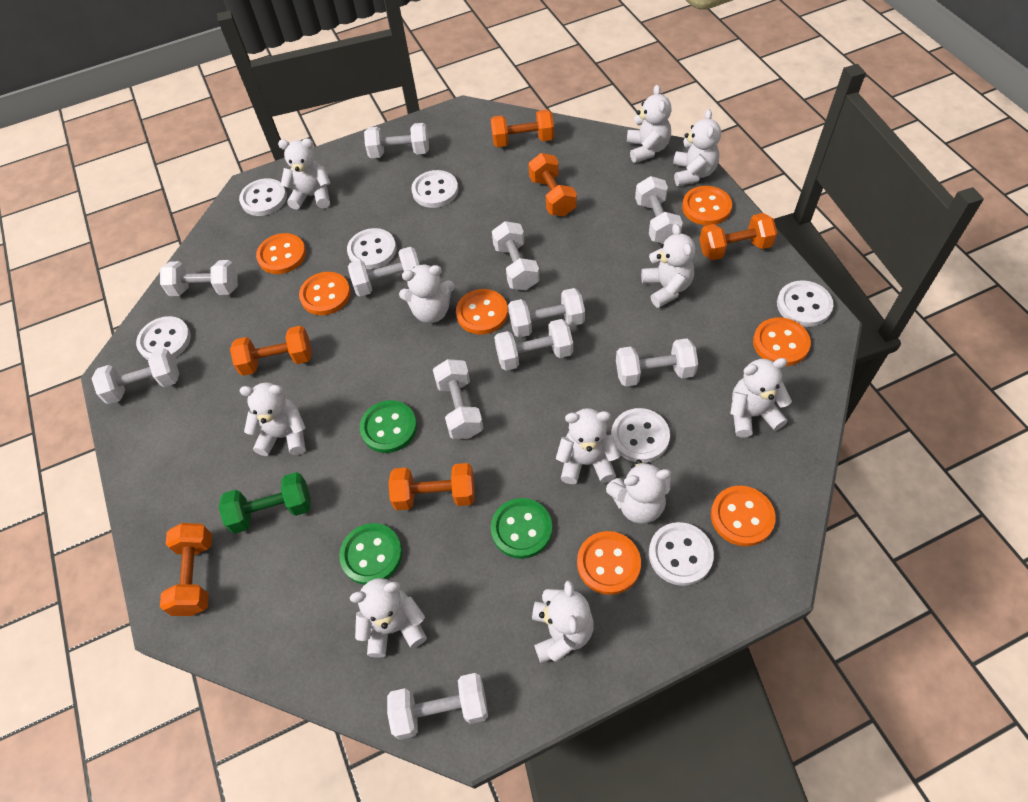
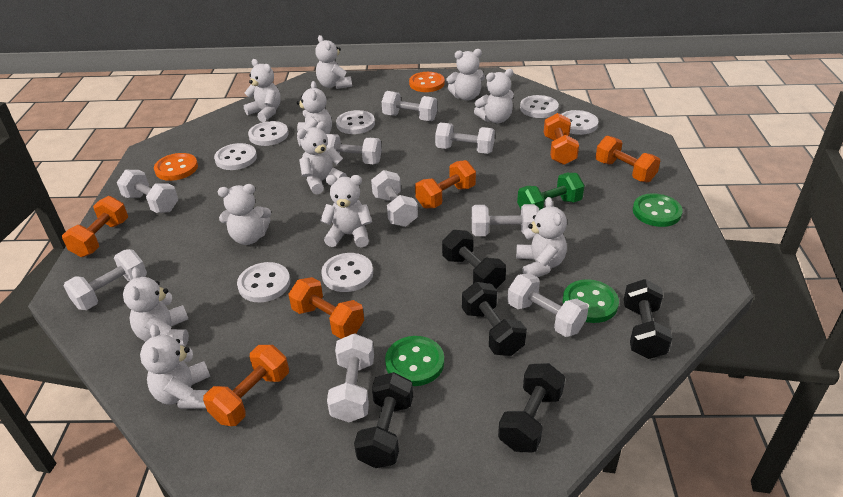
black dumbbell: none = 0 -> [354,372,413,468] [442,230,506,289] [462,282,527,356] [498,363,565,453] [624,279,672,359] = 5
orange button: [256,233,306,274] [299,272,351,315] [456,289,508,334] [577,531,641,595] [682,186,732,225] [711,486,776,546] [753,317,811,366] = 7 -> [154,153,198,181] [409,72,445,92] = 2
white dumbbell: [91,348,179,404] [160,260,238,296] [348,247,419,297] [364,123,429,158] [387,673,488,740] [433,359,483,439] [492,221,539,290] [494,319,573,371] [508,288,585,338] [616,338,698,387] [635,176,683,244] = 11 -> [63,249,147,310] [117,170,178,213] [326,134,382,164] [327,333,374,422] [371,170,418,227] [382,91,437,121] [435,123,495,154] [472,204,539,236] [507,273,588,337] = 9

